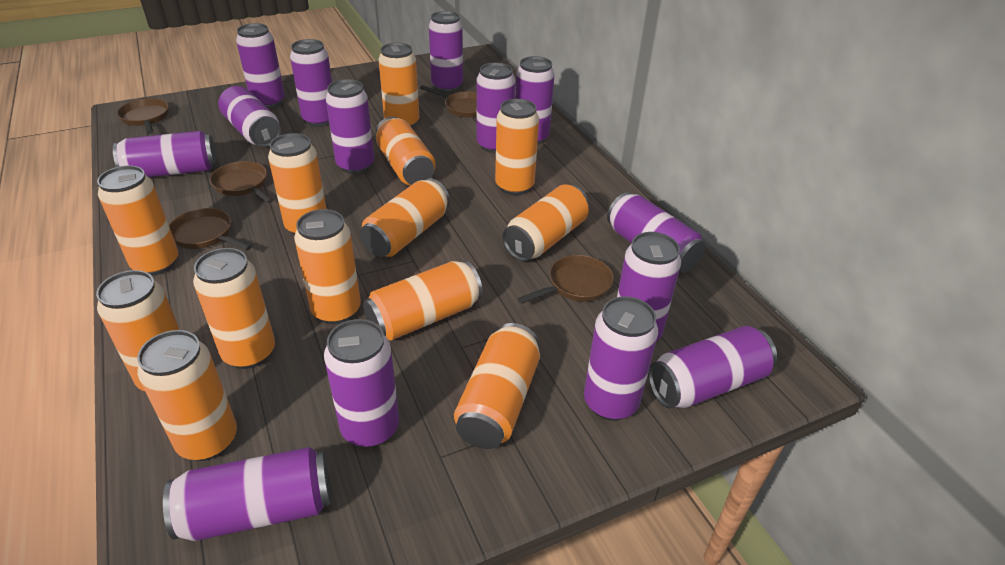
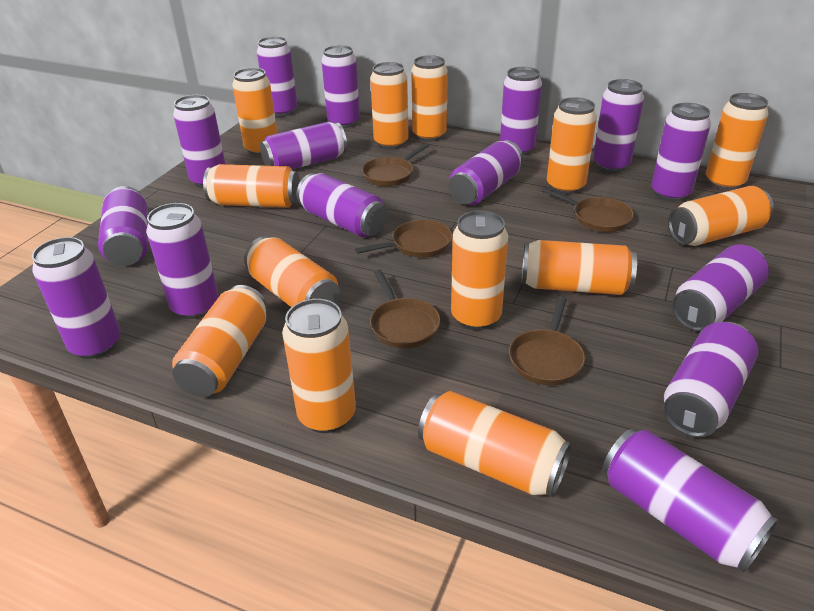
purple can: [113,131,217,177] [163,447,331,541] [218,86,281,147] [236,23,285,108] [290,39,332,127] [324,319,399,448] [326,79,374,174] [429,11,463,92] [476,63,516,153] [515,56,555,145] [584,296,658,421] [607,192,705,273] [617,232,681,341] [648,326,777,409] = 14 -> [32,237,121,359] [98,186,148,266] [146,203,219,319] [173,95,225,188] [257,36,297,117] [260,122,347,169] [297,173,387,237] [322,45,360,128] [449,140,523,205] [500,67,542,156] [593,79,644,172] [603,429,778,572] [651,103,711,202] [663,322,758,438] [672,244,769,331] = 15

